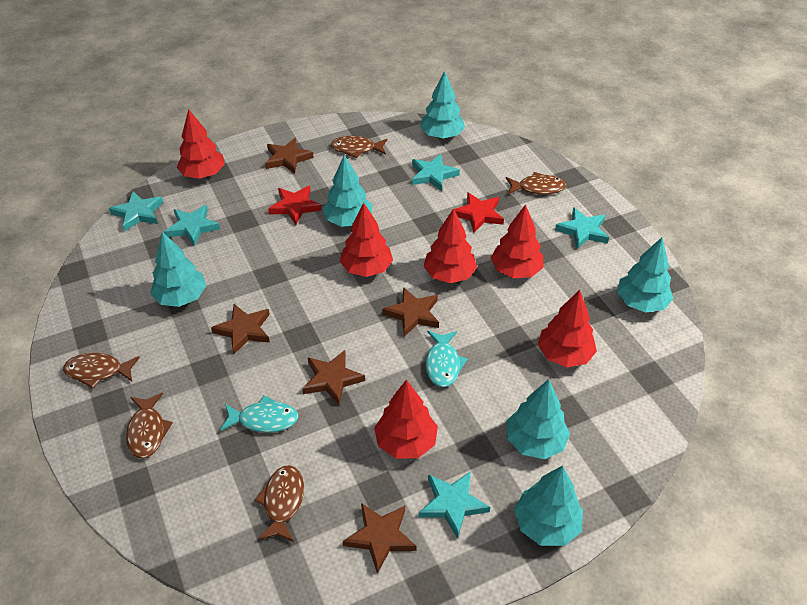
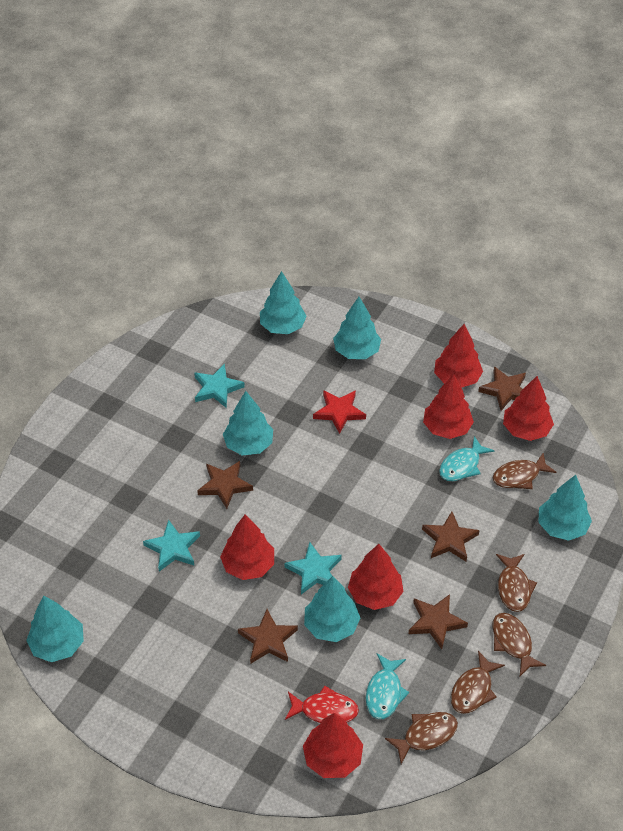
red fish: none = 0 -> [285,685,359,723] = 1
red star: [268,186,322,225] [454,192,504,233] = 2 -> [313,390,366,434] = 1
turquoise star: [109,191,163,231] [164,205,220,246] [412,154,460,191] [419,471,490,539] [555,207,609,249] = 5 -> [143,519,200,572] [194,364,245,408] [285,542,342,594] = 3

